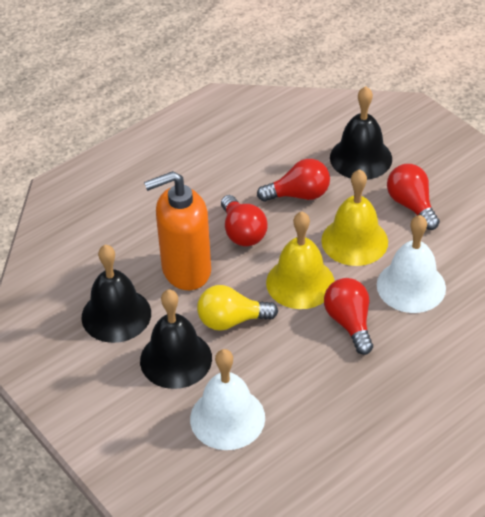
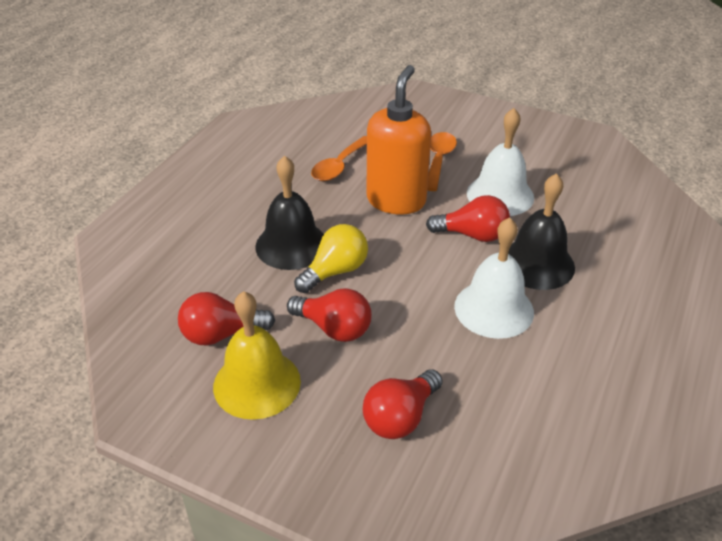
black bell: [81,245,151,343] [140,289,212,389] [330,86,392,180] = 3 -> [256,155,324,270] [508,173,575,290] = 2
orange spoon: none = 0 -> [311,136,367,181] [427,132,457,191] = 2
yellow bell: [266,212,334,309] [321,169,388,266] = 2 -> [213,291,301,420] = 1

